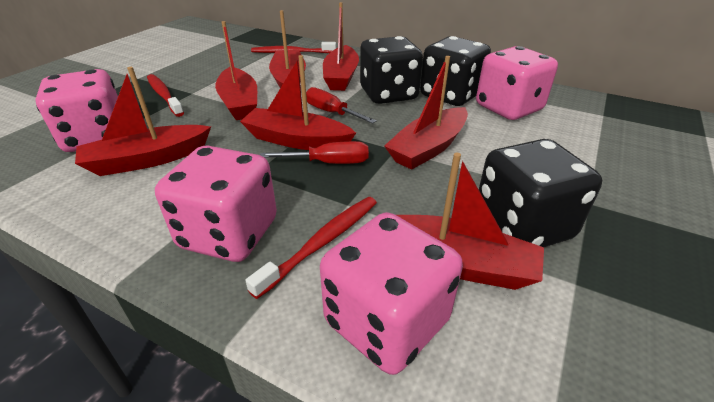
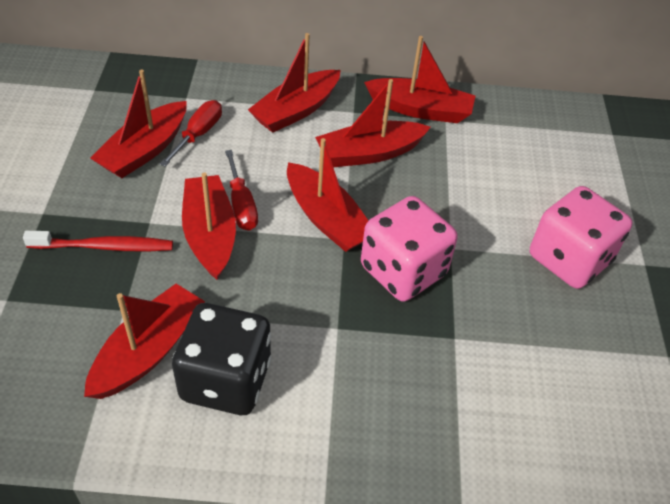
black dice: [360,36,423,104] [420,36,491,106] [479,139,602,247] = 3 -> [172,303,271,415] = 1
pink dice: [35,69,118,152] [155,145,277,262] [320,212,463,375] [476,46,558,120] = 4 -> [361,196,458,302] [530,186,633,289] = 2
red toothbrush: [147,74,184,117] [245,197,377,299] [251,42,336,53] = 3 -> [23,231,173,251] = 1

